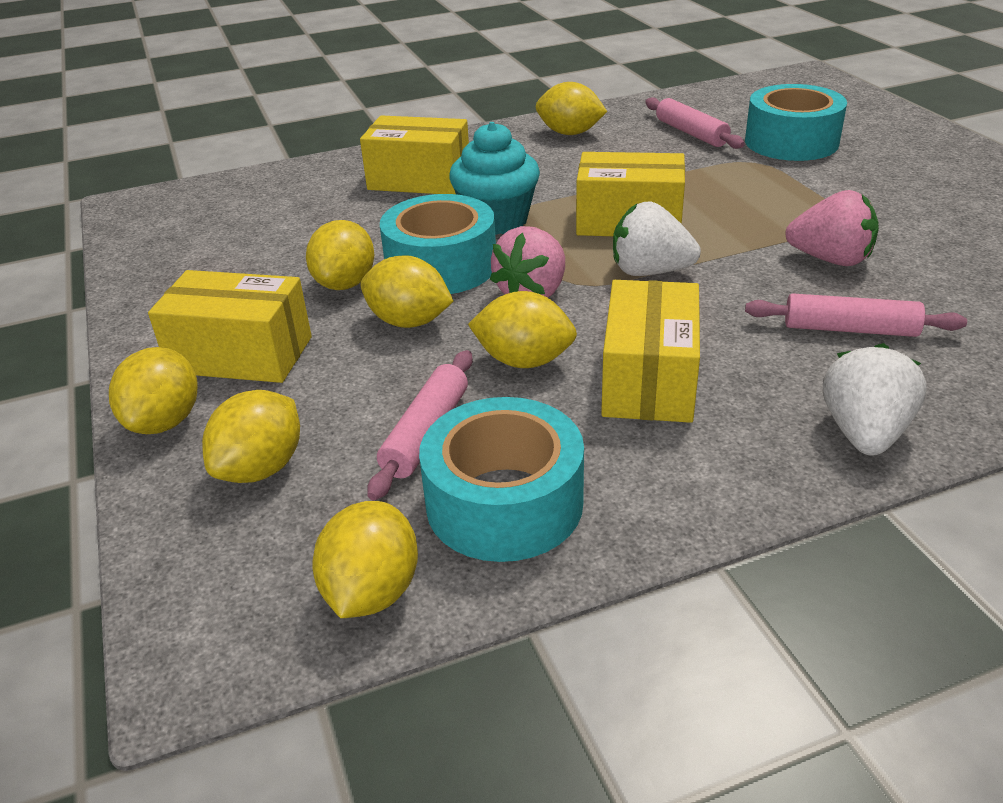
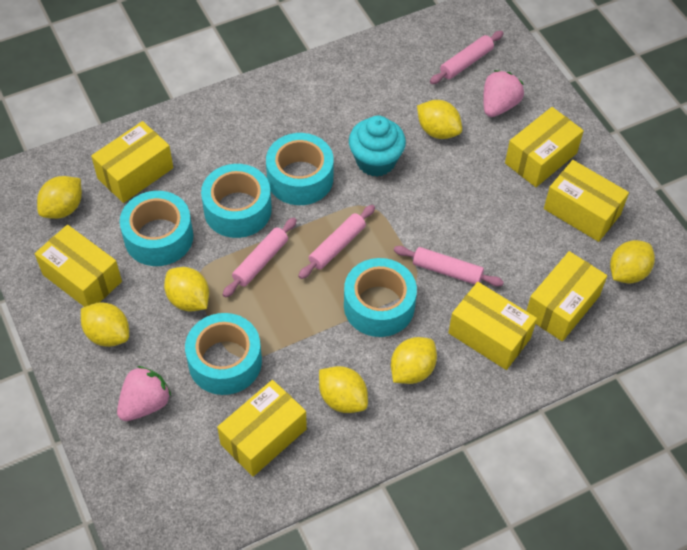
pink rolling pin: [367,350,473,500] [645,97,745,149] [745,293,967,337] = 3 -> [223,218,297,298] [298,205,375,279] [394,246,504,287] [430,31,504,84] = 4
turquoise tape: [380,194,496,294] [419,397,584,562] [745,84,847,161] = 3 -> [120,191,193,266] [185,313,262,395] [201,164,272,238] [266,133,334,205] [344,258,417,337] = 5
white strawberry: [613,201,701,276] [823,343,927,456] = 2 -> none = 0
yellow box: [148,270,312,383] [360,116,469,194] [576,152,685,236] [601,280,700,423] = 4 -> [35,225,122,307] [91,121,173,203] [217,380,307,477] [448,282,537,370] [505,107,584,187] [526,251,607,341] [544,160,629,242] = 7

